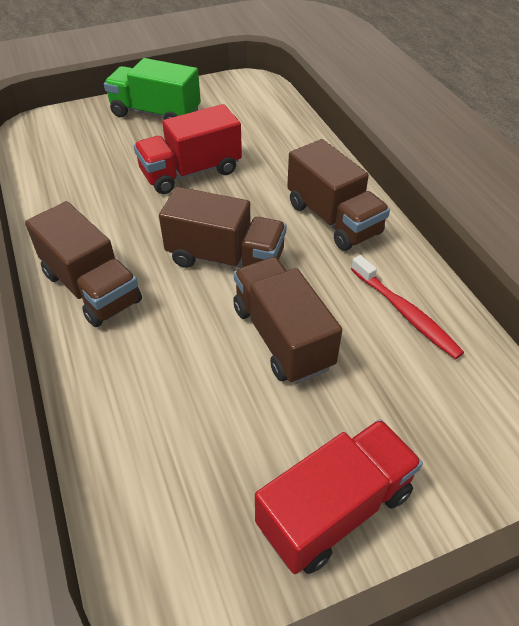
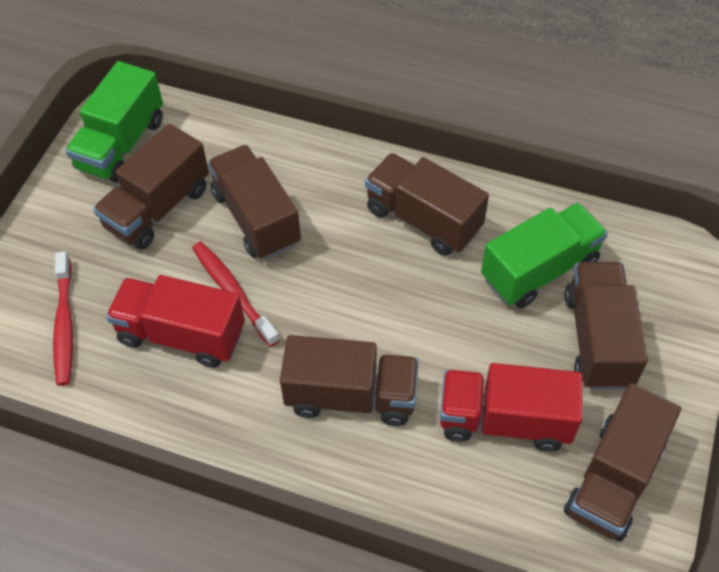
brown truck: [25,201,142,327] [159,187,286,268] [233,257,342,384] [287,139,390,251] = 4 -> [93,124,209,250] [208,145,301,260] [280,335,419,426] [365,153,489,256] [564,383,681,542] [565,262,648,390] = 6
green truck: [104,58,201,120] = 1 -> [65,61,163,183] [481,203,608,308] = 2
red toothbrush: [351,255,464,359] = 1 -> [53,251,73,386] [192,242,280,347] = 2

